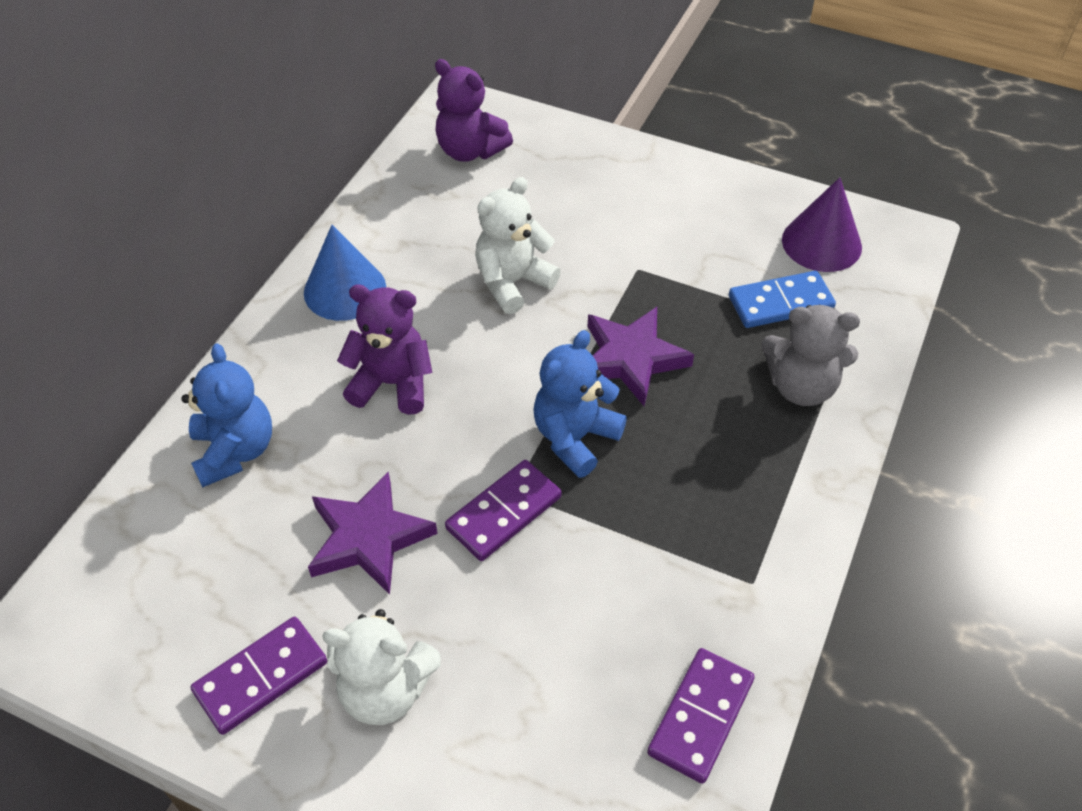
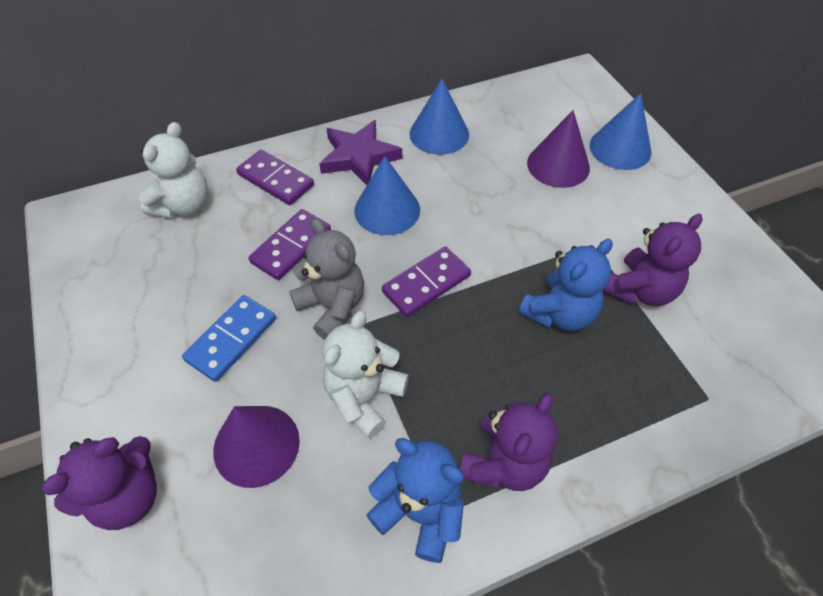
blue cone: [304,225,386,321] = 1 -> [354,156,420,235] [410,79,469,155] [590,93,651,170] = 3
purple cone: [782,177,862,272] = 1 -> [213,406,300,488] [527,110,590,188] = 2
purple star: [308,472,437,595] [588,307,694,406] = 2 -> [319,120,402,185] = 1
purple teddy bear: [337,285,432,415] [435,59,513,162] = 2 -> [42,436,157,530] [460,393,558,491] [603,214,703,306] = 3

